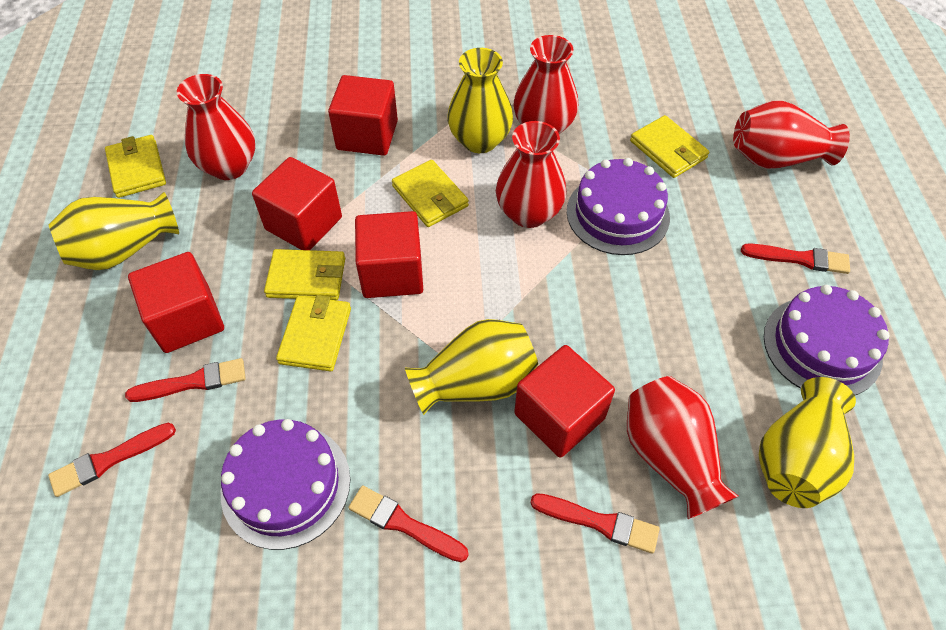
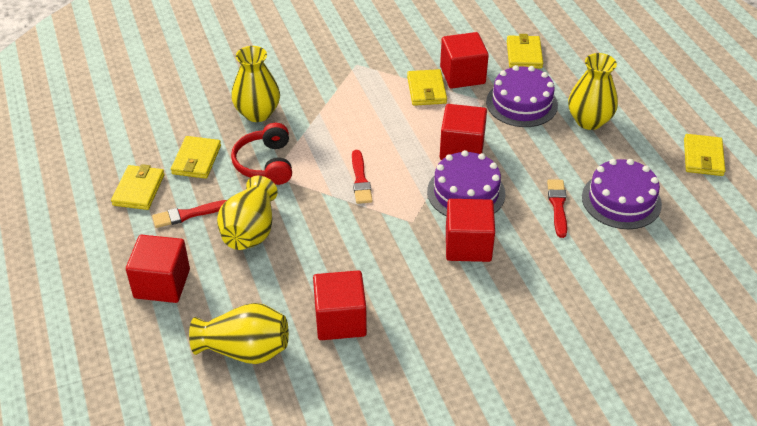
red brush: [48,423,176,497] [125,358,246,402] [348,486,469,562] [530,493,660,554] [741,243,850,274] = 5 -> [152,200,227,228] [352,150,373,204] [547,179,567,238] = 3
red headphones: none = 0 -> [231,123,292,185] = 1
red vase: [177,74,255,180] [496,121,566,228] [513,35,578,134] [627,376,739,519] [733,100,850,169] = 5 -> none = 0

